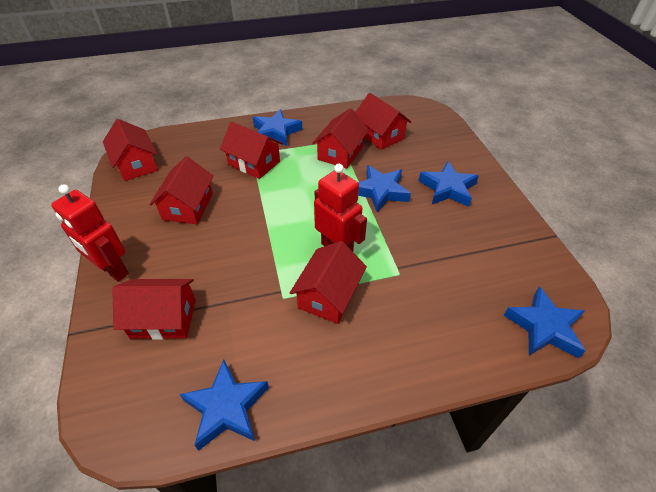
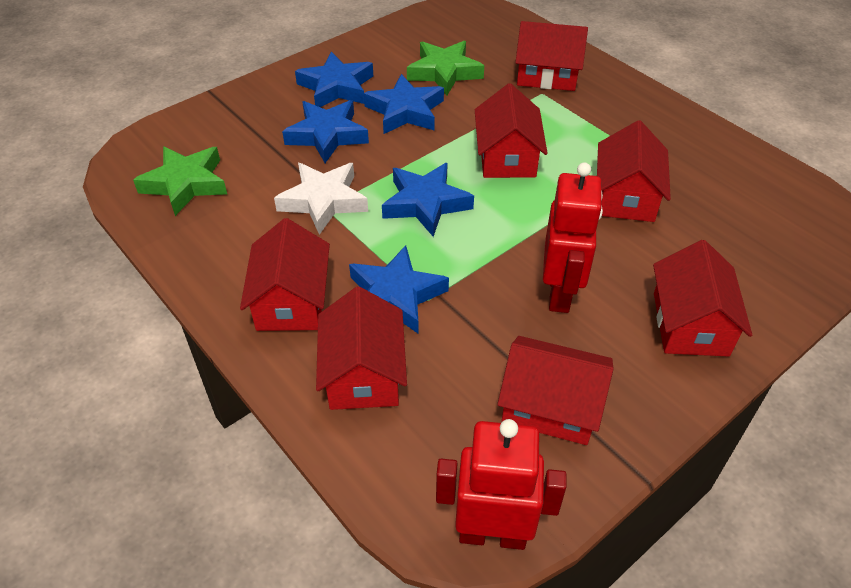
green star: none = 0 -> [133,146,227,216] [407,41,484,95] = 2
white star: none = 0 -> [274,163,368,235] = 1

